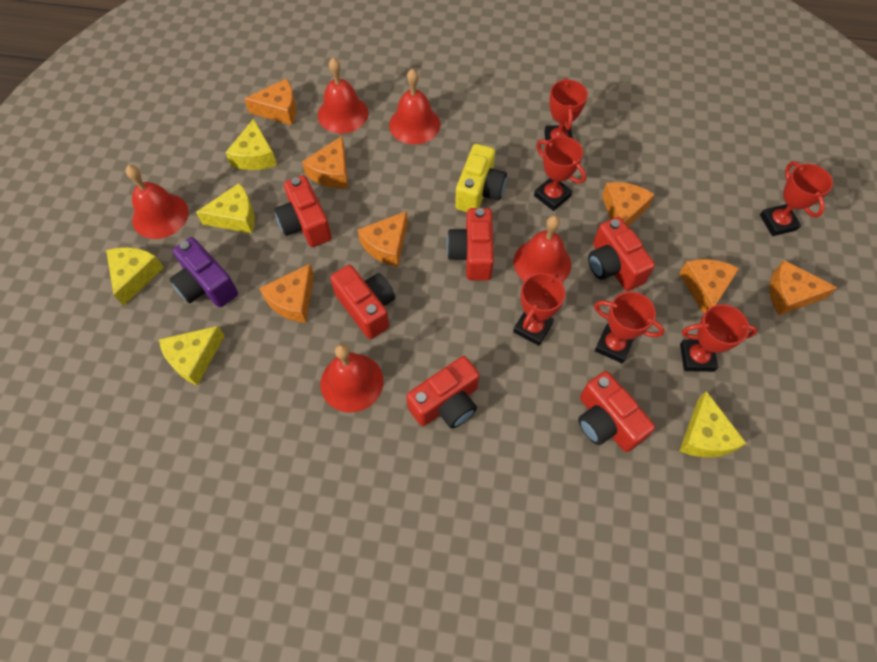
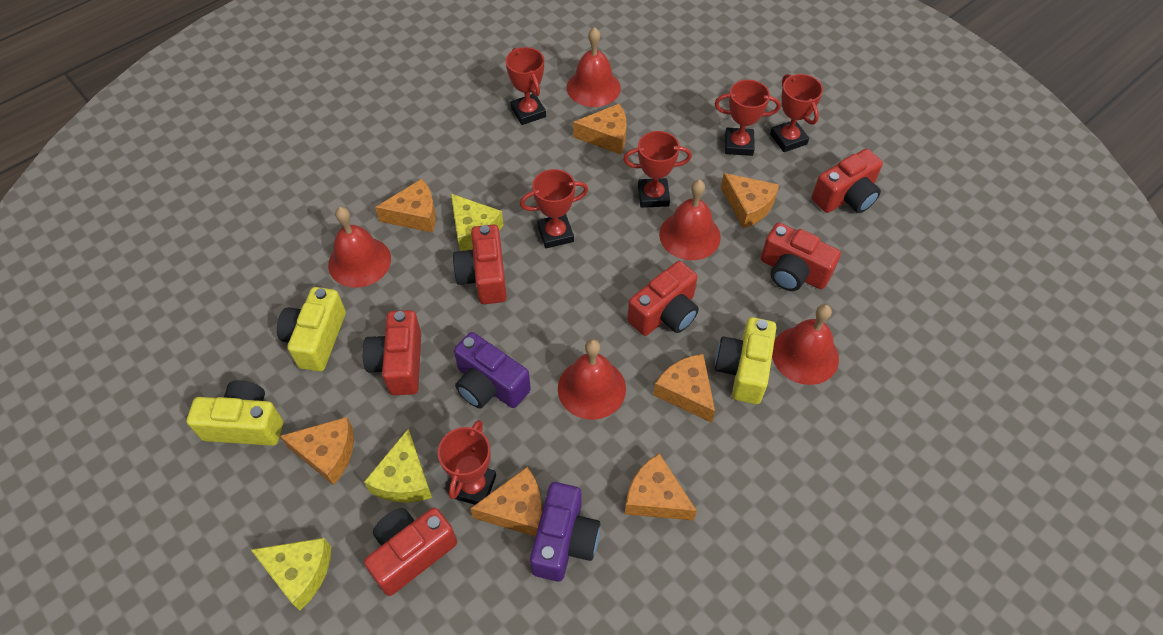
purple camera: [170,237,238,308] = 1 -> [454,332,531,408] [530,482,600,581] = 2
yellow camera: [455,144,507,212] = 1 -> [187,380,283,446] [277,287,346,372] [715,317,777,404] = 3
yellow cheese: [106,247,164,306] [159,326,225,386] [196,183,255,234] [225,119,277,170] [679,391,747,458] = 5 -> [251,538,331,611] [364,429,432,503] [451,194,504,251] = 3

